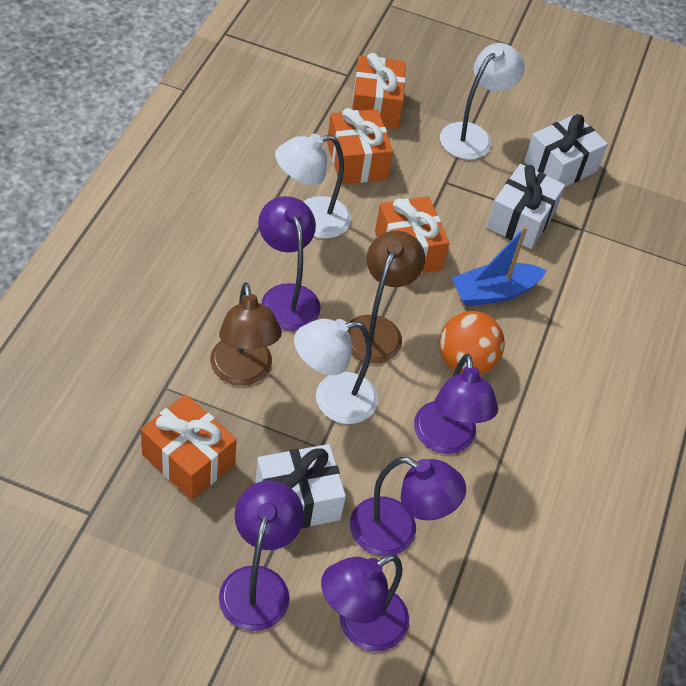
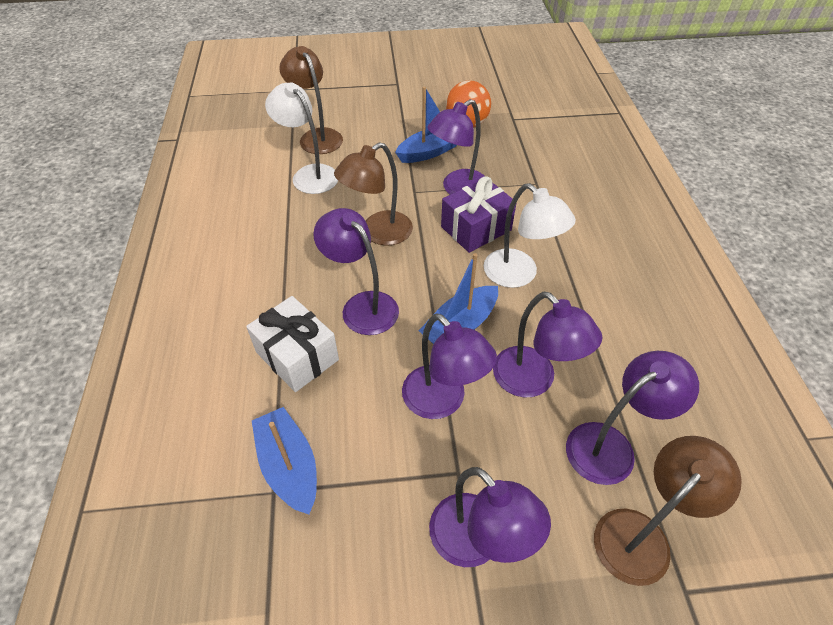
blue boat: [452,226,547,306] = 1 -> [252,407,317,515] [395,87,457,163] [419,253,498,344] = 3
brown lamp: [210,282,282,386] [348,231,425,363] = 2 -> [279,46,343,154] [334,142,413,245] [594,436,742,586] = 3
orange gift: [141,394,237,500] [327,108,393,184] [352,53,406,129] [375,196,449,274] = 4 -> none = 0
purple gift: none = 0 -> [441,176,516,253] = 1
purple lamp: [219,480,304,631] [258,196,321,331] [321,554,409,652] [350,457,466,556] [414,354,498,454] = 5 -> [313,208,399,335] [402,313,497,419] [427,99,484,195] [429,467,551,567] [493,292,602,397] [566,351,699,485] = 6
white gift: [255,444,346,529] [487,164,565,249] [524,114,608,187] = 3 -> [246,296,339,392] = 1
white lamp: [275,133,351,239] [294,319,378,424] [440,43,525,160] = 3 -> [265,82,338,194] [484,183,576,288] = 2

